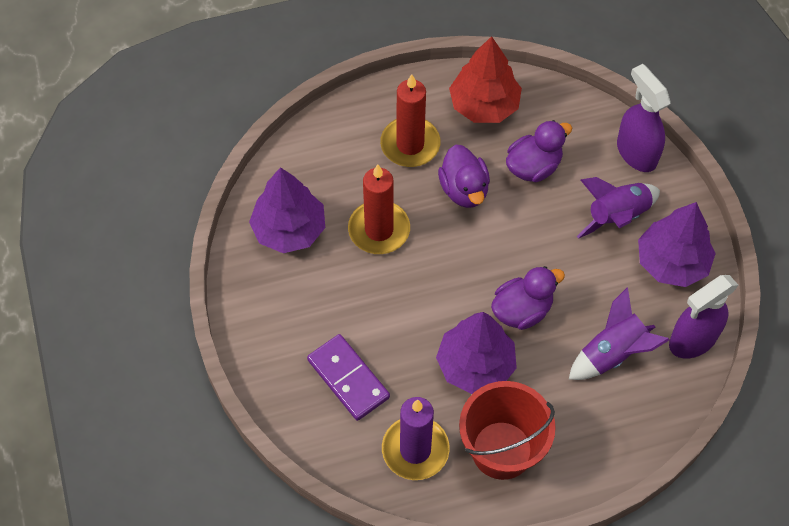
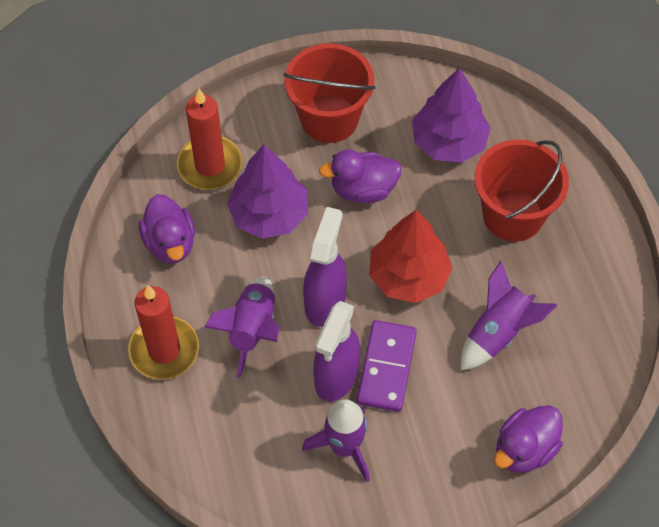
purple candle: [382,397,450,480] = 1 -> none = 0
purple rocket: [569,287,670,380] [577,177,660,239] = 2 -> [204,277,279,378] [302,399,370,482] [461,260,558,370] = 3
purple tree: [249,167,325,253] [436,312,517,394] [638,202,716,287] = 3 -> [227,145,308,239] [412,68,491,163] = 2
red bucket: [459,381,556,480] = 1 -> [283,43,376,143] [474,139,569,242] = 2

